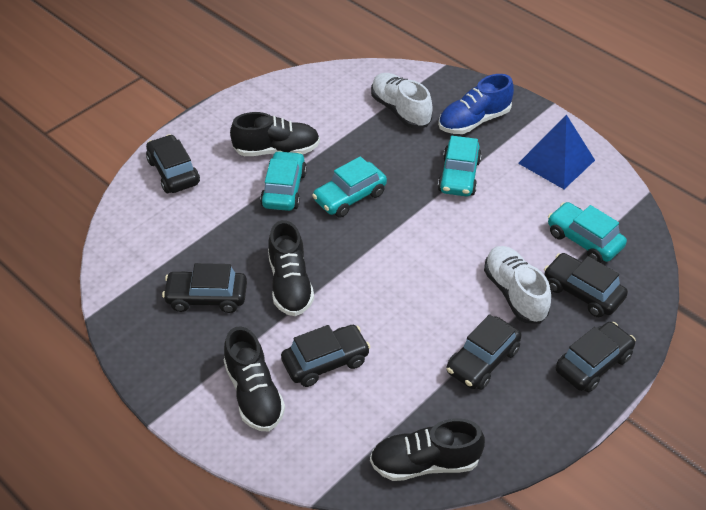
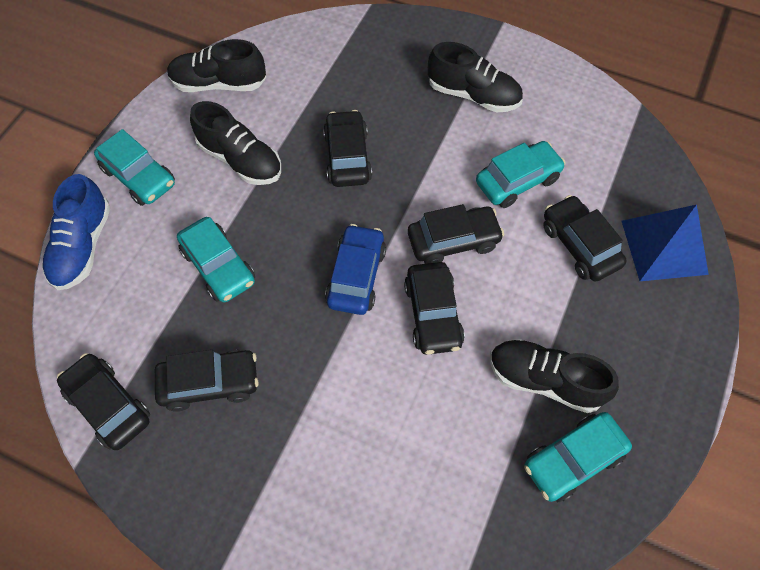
blue car: none = 0 -> [325,224,386,315] = 1
white shoe: [371,73,433,129] [484,246,551,324] = 2 -> none = 0

